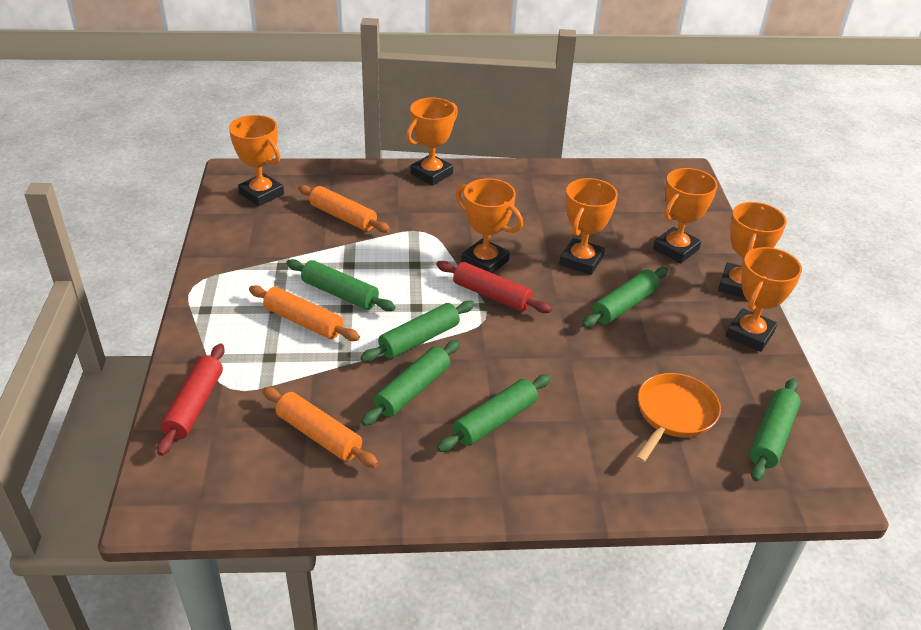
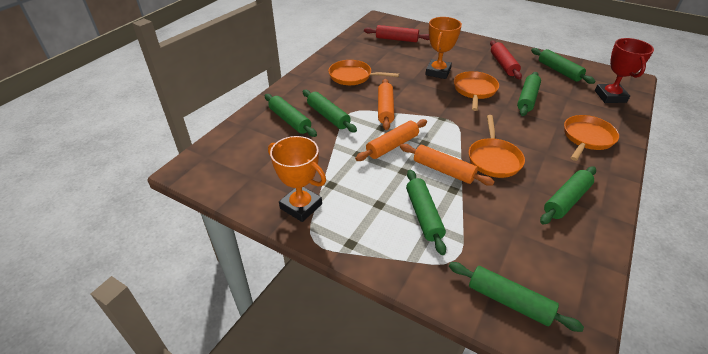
green rolling pin: [286,259,395,311] [360,301,475,362] [361,340,460,426] [437,374,551,452] [582,267,668,328] [750,378,801,482] = 6 -> [265,94,317,137] [303,90,357,133] [406,169,446,255] [449,262,584,332] [517,72,541,116] [531,48,595,84] [540,166,596,224] = 7
orange pan: [635,373,721,463] = 1 -> [329,60,399,85] [454,71,499,111] [469,115,525,178] [564,115,619,161] = 4
orange trophy: [229,115,284,206] [406,98,458,186] [456,178,523,273] [559,178,618,275] [653,168,718,263] [718,202,787,298] [726,247,802,352] = 7 -> [268,136,326,222] [425,17,462,79] = 2
red trophy: none = 0 -> [595,38,654,103] = 1

